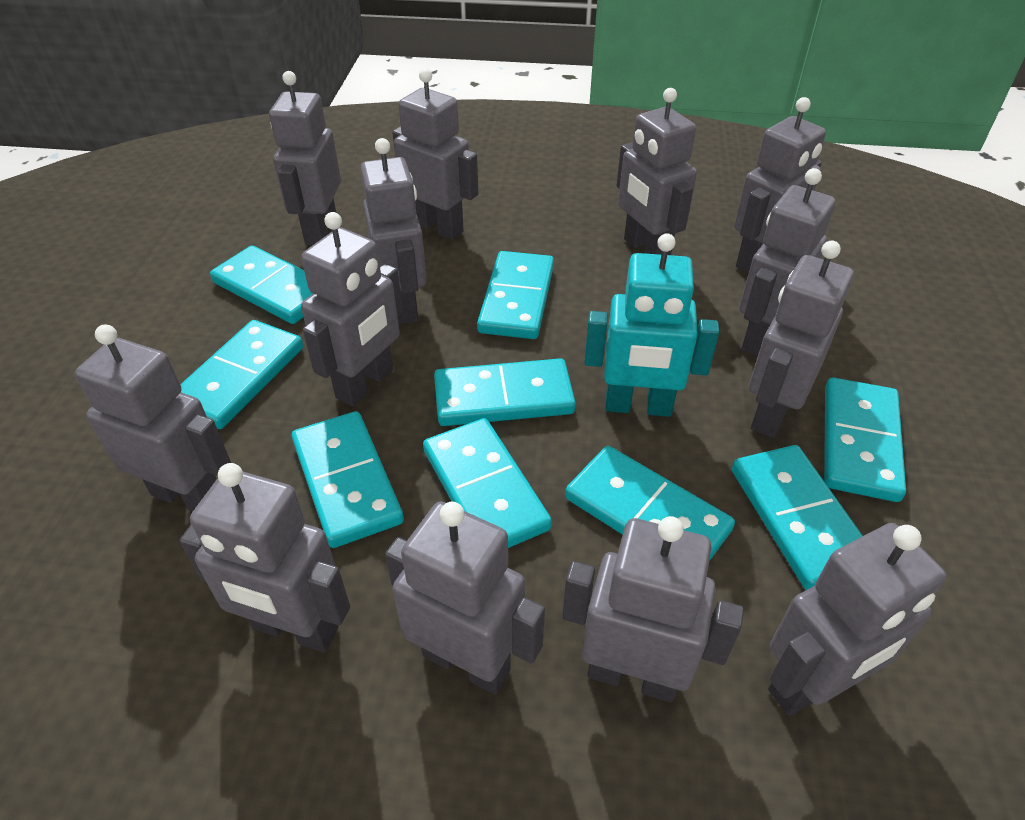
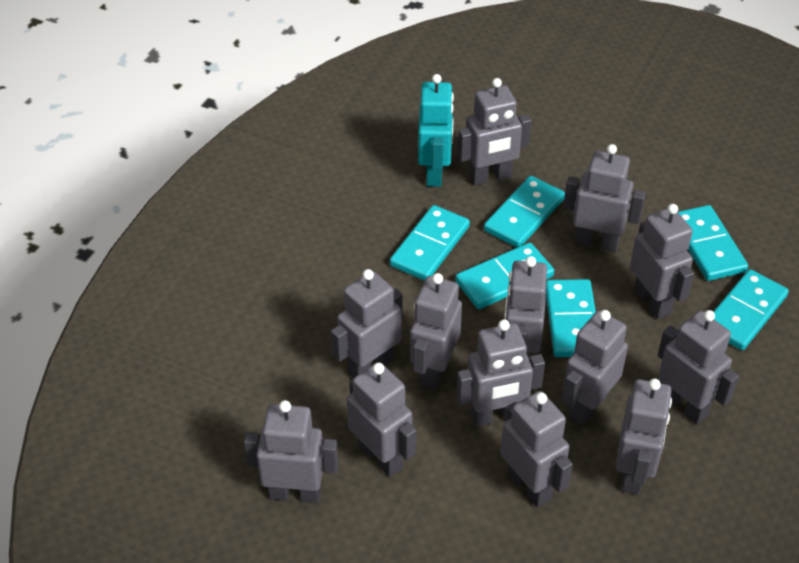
turquoise domino: [180,320,303,429] [210,246,313,324] [291,411,404,548] [423,418,552,548] [434,358,576,426] [477,251,554,339] [565,446,735,561] [732,445,863,590] [824,378,906,502] = 9 -> [390,205,470,281] [455,243,554,309] [484,176,565,248] [546,279,596,357] [678,205,748,281] [713,269,789,350] = 6

